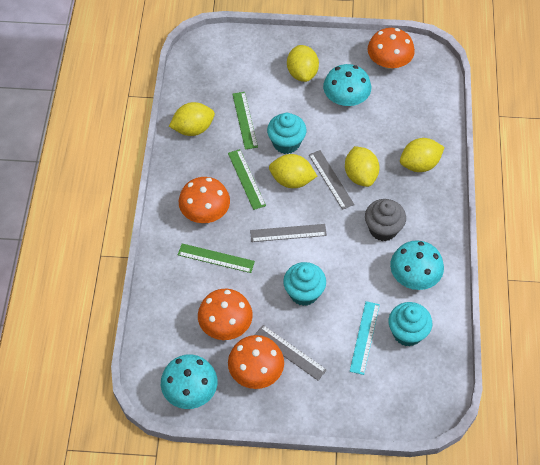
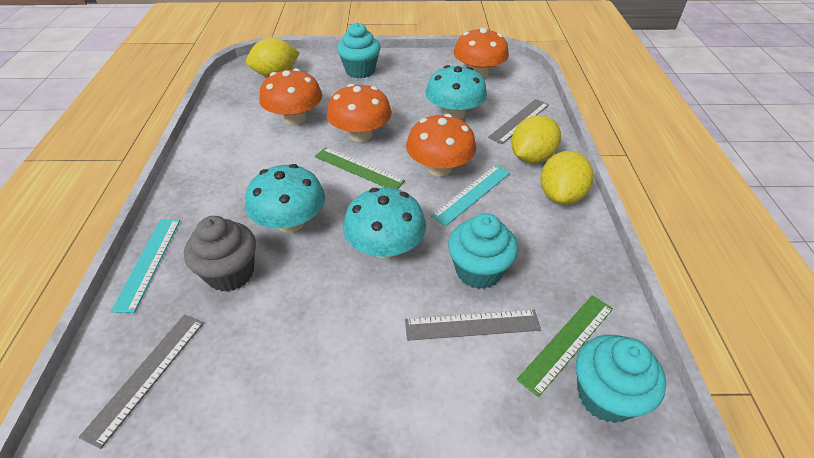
green ruler: [178,243,255,273] [228,149,266,210] [232,92,258,150] = 3 -> [315,147,405,189] [517,295,613,397] = 2
turquoise ruler: [350,301,380,375] = 1 -> [111,219,180,313] [431,165,510,226] = 2
yellow lemon: [169,102,215,136] [269,154,317,188] [287,45,319,82] [345,146,379,187] [400,138,444,172] = 5 -> [246,38,300,77] [511,115,561,164] [540,151,593,205] = 3

